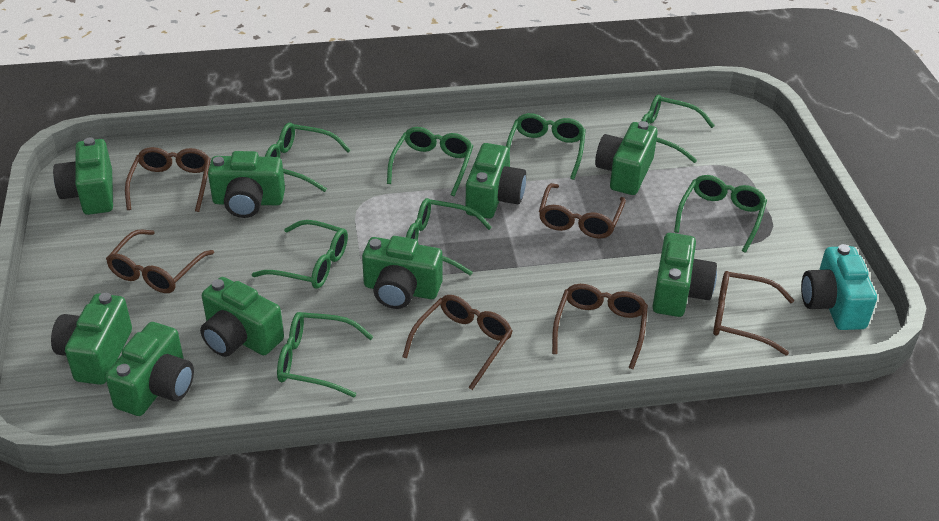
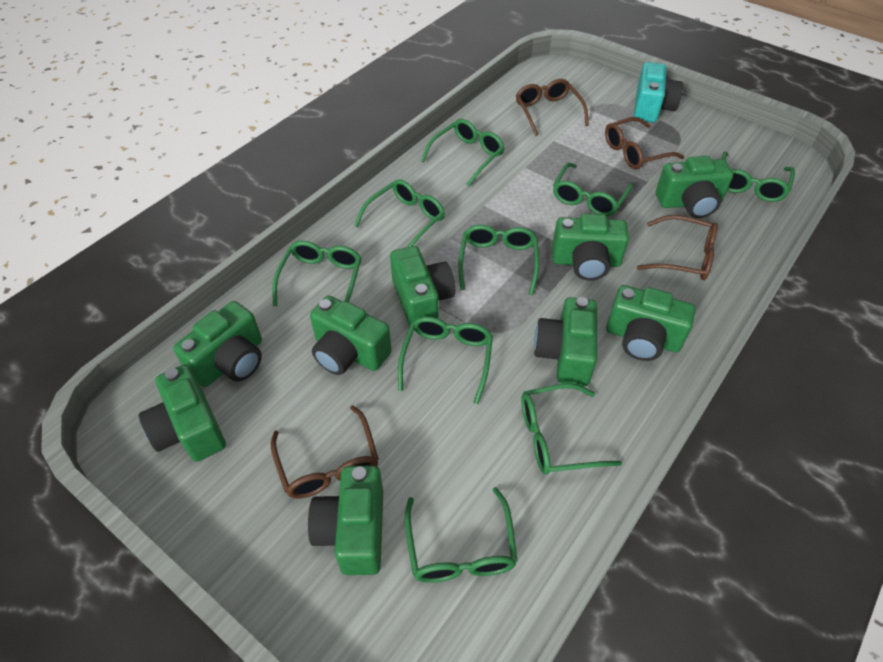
brown glasses: [106,230,214,293] [125,147,211,212] [402,295,513,390] [539,183,626,239] [552,284,648,369] [713,271,794,355] = 6 -> [271,406,379,499] [516,79,589,136] [605,117,684,169] [637,215,718,280] = 4
green glasses: [252,220,348,289] [265,123,351,192] [277,312,373,398] [387,127,473,196] [406,198,492,275] [506,113,586,180] [641,95,715,163] [674,175,767,253] = 8 -> [272,241,362,306] [354,179,445,247] [398,316,493,404] [405,487,518,583] [421,119,505,186] [458,225,539,295] [521,383,622,475] [553,163,633,216] [722,152,795,202] = 9

